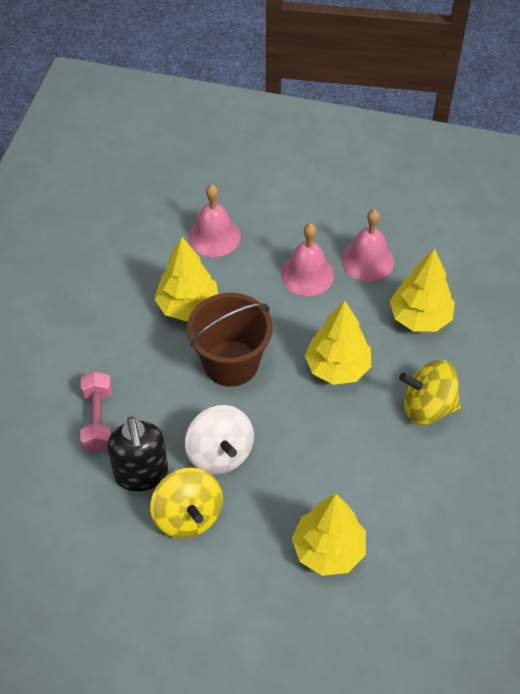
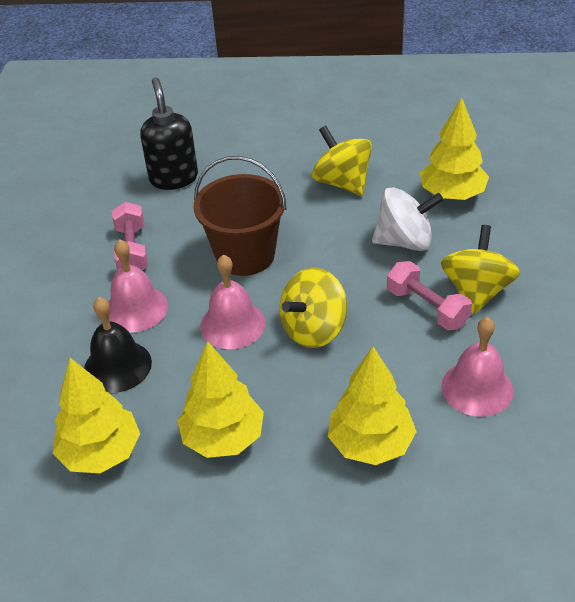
black bell: none = 0 -> [84,297,152,393] = 1
pink dumbbell: [80,371,112,453] = 1 -> [112,202,148,270] [387,261,472,330] = 2
yellow spinning top: [150,468,223,539] [399,360,461,425] = 2 -> [280,267,347,348] [312,125,372,196] [441,225,520,314] = 3

